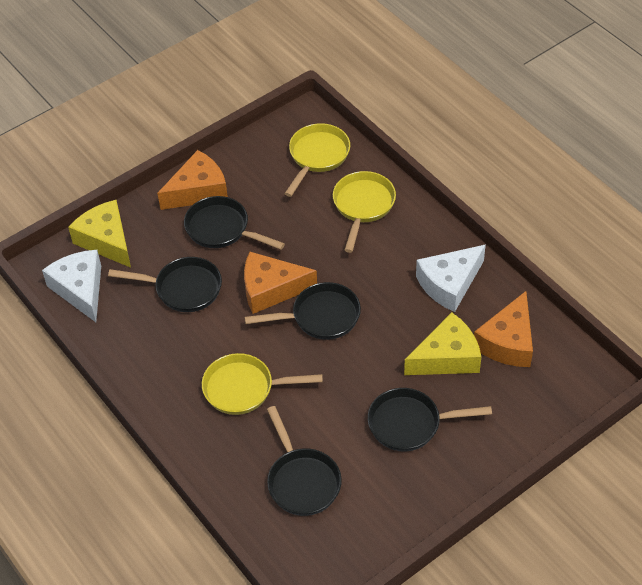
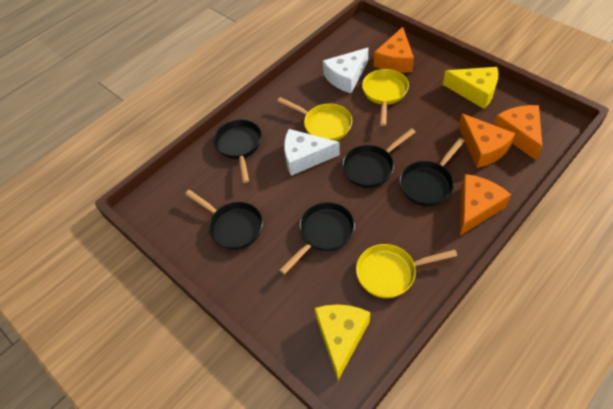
orange cheese: [157,150,228,210] [244,252,317,314] [474,291,533,367] = 3 -> [374,27,414,73] [459,114,516,168] [460,174,511,236] [494,105,543,161] = 4

